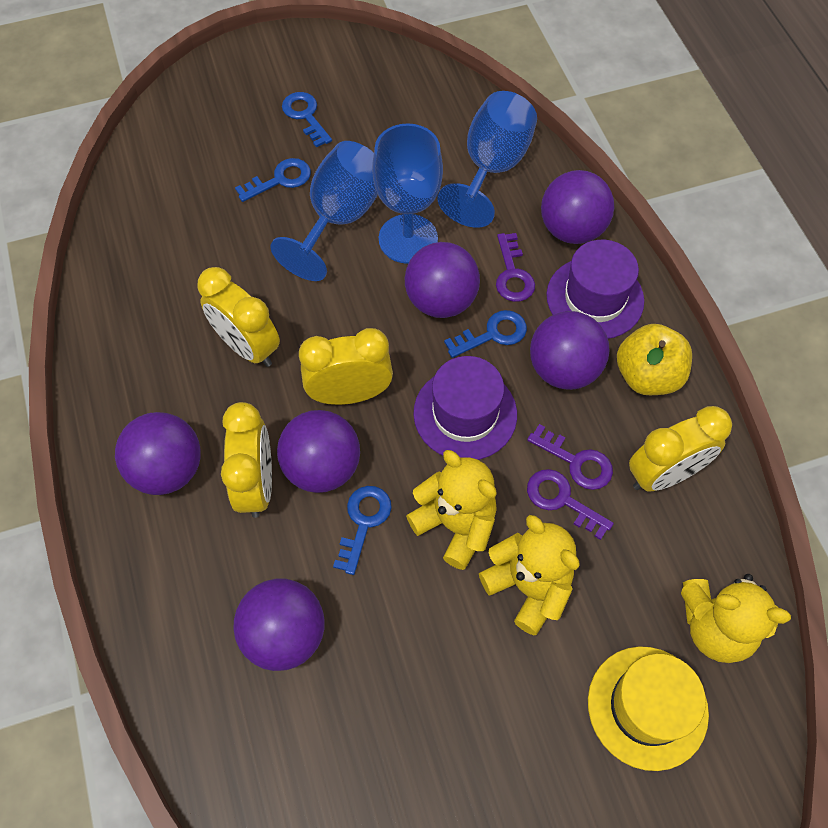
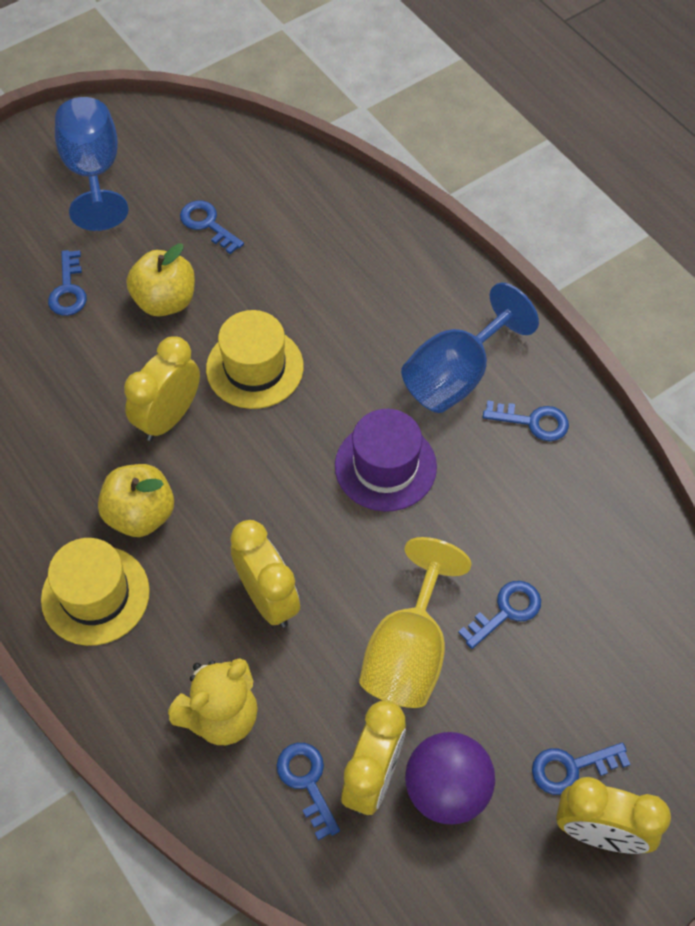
blue goblet: [270,141,378,281] [372,123,443,264] [437,91,537,228] = 3 -> [55,97,128,231] [401,283,539,413] = 2
blue key: [235,158,311,202] [282,92,332,147] [333,486,392,575] [444,310,527,358] = 4 -> [48,250,87,316] [180,201,244,254] [277,743,340,840] [458,581,541,649] [483,400,569,441] [532,742,630,795] = 6
purple ball: [115,412,201,495] [233,579,325,671] [277,410,360,493] [405,242,480,318] [530,311,610,390] [541,170,614,244] = 6 -> [405,732,495,824] = 1
purple hat: [413,356,517,460] [546,240,644,339] = 2 -> [335,409,437,511] = 1
purple key: [496,233,535,302] [527,424,613,490] [527,469,614,540] = 3 -> none = 0
yellow apple: [617,324,692,395] = 1 -> [98,464,174,537] [126,243,195,316] = 2
yellow goblet: none = 0 -> [359,537,471,708] = 1
yellow hat: [588,647,709,771] = 1 -> [41,538,150,646] [206,310,304,409] = 2
yellow teddy bear: [406,450,497,570] [479,515,580,635] [681,574,791,663] = 3 -> [168,658,258,745] = 1

